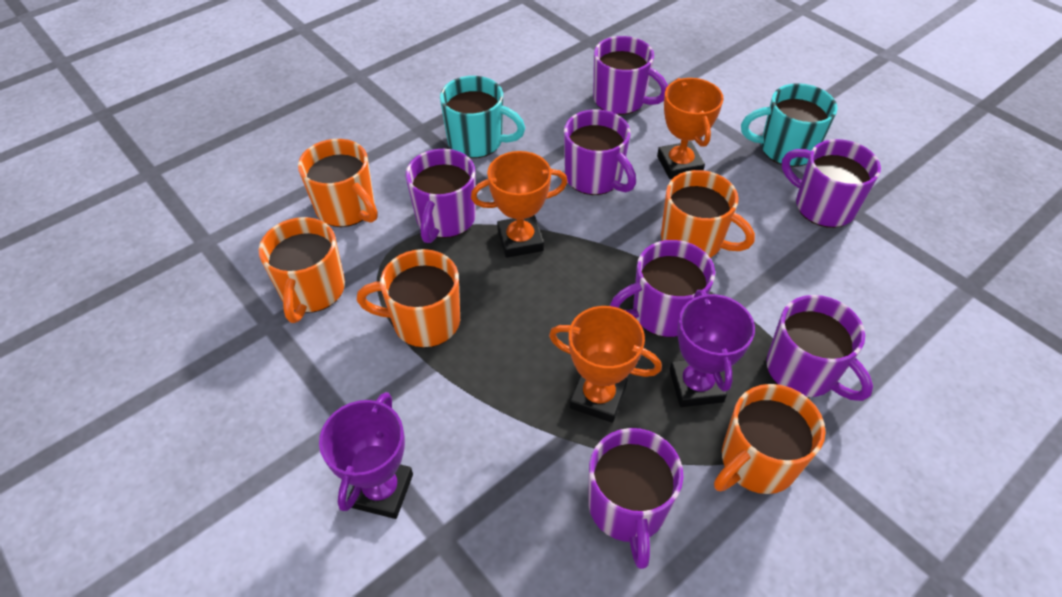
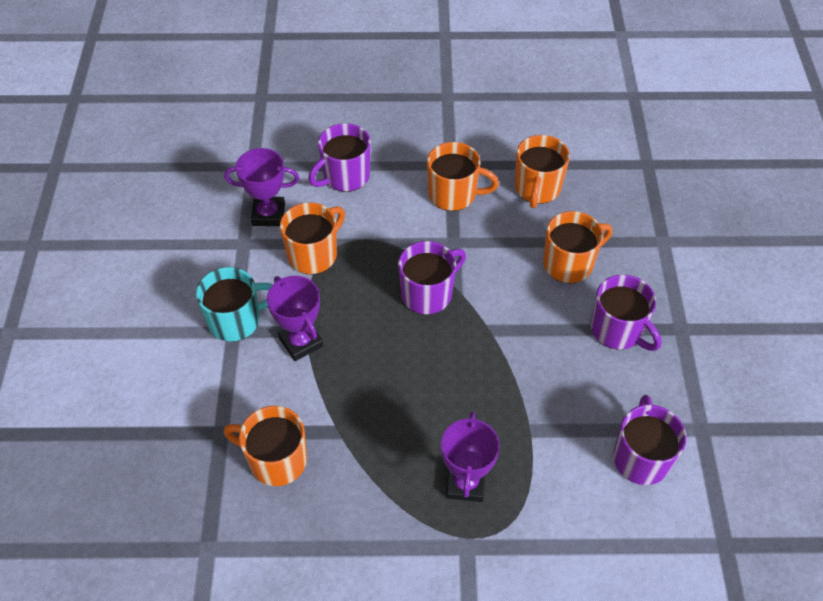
orange trophy: [471,151,568,258] [549,306,662,423] [657,78,724,179] = 3 -> none = 0
purple mug: [406,149,476,243] [564,109,636,195] [588,428,684,569] [593,36,668,115] [610,240,715,337] [767,295,873,401] [782,139,881,228] = 7 -> [308,123,371,192] [398,241,466,315] [591,275,662,351] [613,395,686,485] = 4
purple trophy: [319,392,413,519] [669,290,755,407] = 2 -> [224,148,299,226] [267,276,323,361] [441,411,500,502] = 3
turquoise mug: [440,76,525,158] [741,83,837,167] = 2 -> [196,267,273,342] = 1

